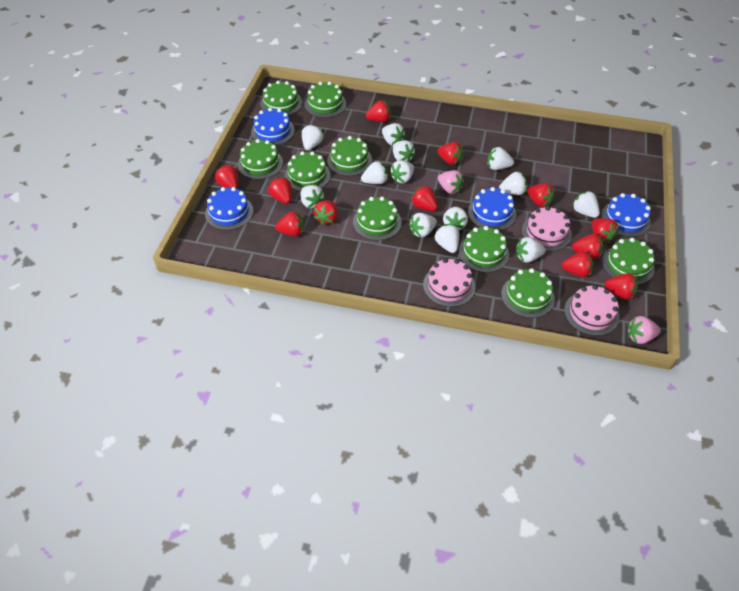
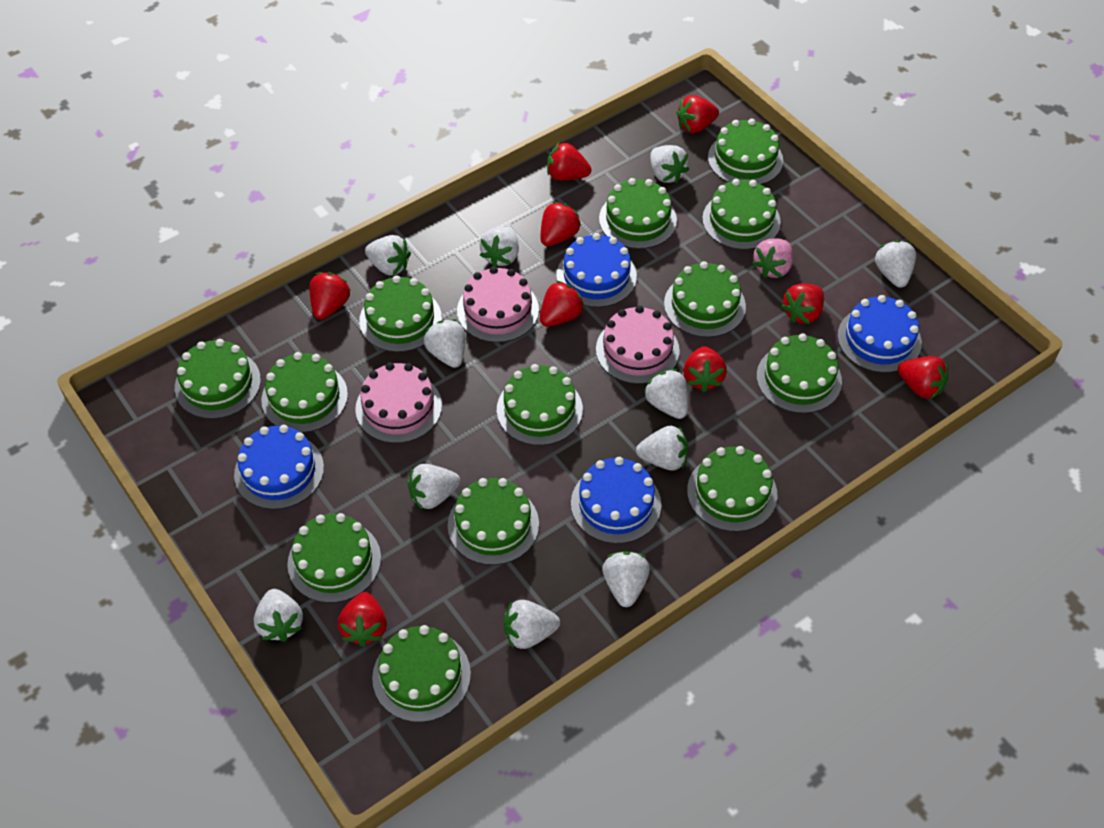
green cake: [238,139,283,179] [260,81,302,116] [285,151,330,191] [305,82,346,118] [327,136,372,176] [353,197,402,240] [459,226,509,272] [501,268,555,318] [602,238,655,285] = 9 -> [175,339,261,419] [261,352,348,433] [287,513,381,603] [359,275,442,352] [372,625,471,722] [448,478,539,565] [497,364,583,446] [599,178,677,249] [664,261,746,337] [687,446,778,532] [702,179,781,250] [708,119,783,185] [757,333,842,413] = 13
pink strawberry: [438,170,464,194] [628,316,661,344] = 2 -> [752,239,793,278] = 1
red strawberry: [215,165,238,189] [268,177,292,204] [275,212,304,236] [313,200,337,225] [366,100,391,122] [411,185,438,211] [437,142,464,165] [527,183,555,207] [561,251,594,278] [572,234,604,259] [591,218,619,243] [605,273,638,300] = 12 -> [309,272,351,320] [337,592,387,647] [540,281,585,327] [541,202,581,246] [547,142,591,181] [676,95,719,133] [684,346,727,392] [781,283,824,324] [898,356,948,399] = 9
white strawberry: [300,185,325,209] [302,124,323,150] [361,161,388,184] [382,123,406,146] [390,160,414,183] [393,140,415,162] [409,213,437,237] [435,224,459,253] [443,207,468,230] [487,147,514,170] [499,171,527,195] [516,237,546,263] [572,191,600,218] = 13 -> [254,589,303,642] [365,235,411,275] [408,464,460,509] [424,319,465,368] [480,227,519,267] [504,600,560,649] [602,551,650,607] [636,426,689,471] [643,369,688,419] [650,145,689,183] [875,240,916,288] = 11

